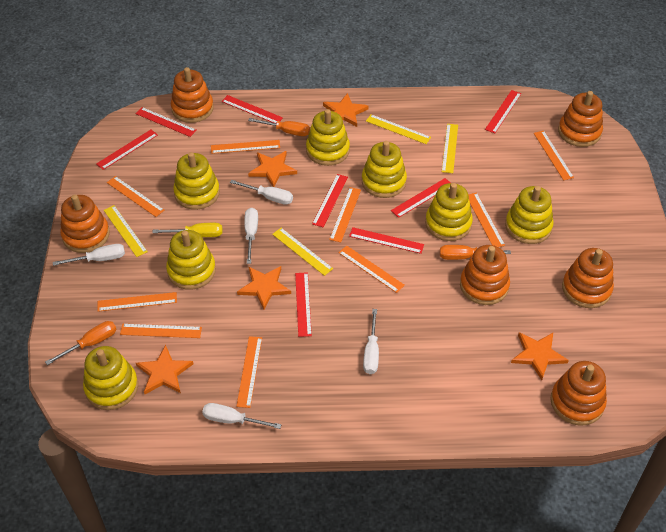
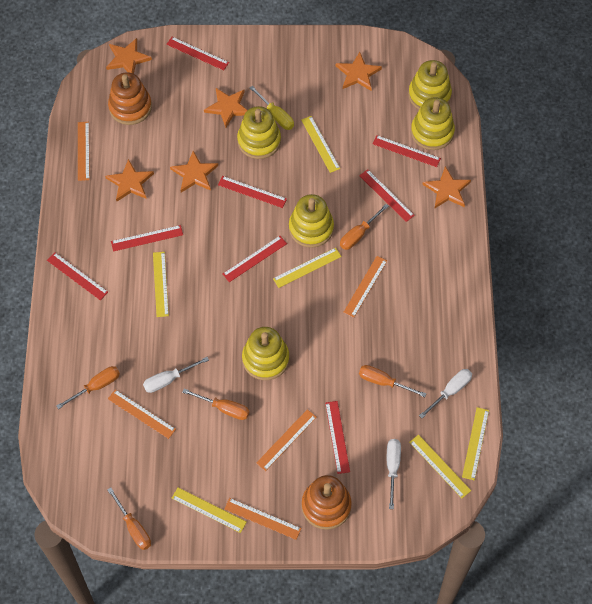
orange ruler: [97,292,177,312] [107,176,165,217] [120,324,202,338] [211,140,280,154] [236,336,262,408] [329,187,361,242] [339,246,405,293] [468,193,505,247] [534,131,574,180] = 9 -> [78,122,90,181] [108,390,176,439] [224,498,301,540] [256,409,317,471] [343,256,387,318] = 5
orange screwdriver: [45,321,116,365] [248,118,310,136] [440,245,511,260] = 3 -> [56,366,120,409] [107,488,151,550] [182,389,249,420] [340,204,389,250] [359,365,427,397] = 5
orange stacking toy: [60,195,110,253] [171,67,214,123] [460,245,510,305] [550,361,607,425] [558,91,603,147] [562,248,614,308] = 6 -> [108,72,152,125] [302,475,352,530] = 2
orange star: [136,345,193,394] [237,266,291,310] [248,151,297,187] [323,93,369,127] [511,332,569,380] = 5 -> [105,159,154,202] [106,38,152,74] [170,151,218,193] [204,88,247,128] [336,52,382,91] [422,166,471,209] = 6
white screwdriver: [53,244,125,266] [202,403,281,429] [230,180,293,205] [244,208,258,264] [363,309,379,374] = 5 -> [143,357,209,393] [387,439,401,509] [419,369,472,418] = 3
yellow ruler: [104,205,148,257] [272,228,333,276] [366,114,431,144] [442,124,458,173] = 4 -> [153,252,169,317] [172,488,247,533] [273,247,342,288] [301,116,340,173] [409,435,471,498] [462,407,489,480] = 6
yellow stacking toy: [83,346,138,410] [166,230,216,290] [173,152,220,210] [306,109,350,166] [362,141,407,198] [425,183,473,241] [505,186,554,244] = 7 -> [237,106,281,159] [242,327,289,380] [289,194,334,248] [408,60,452,110] [411,97,455,150] = 5

